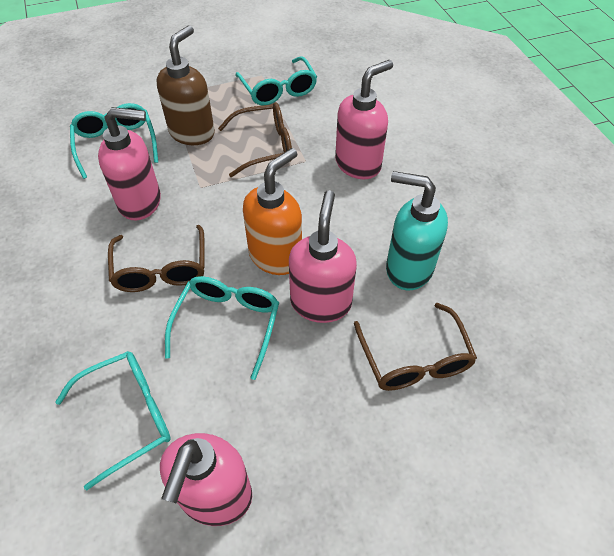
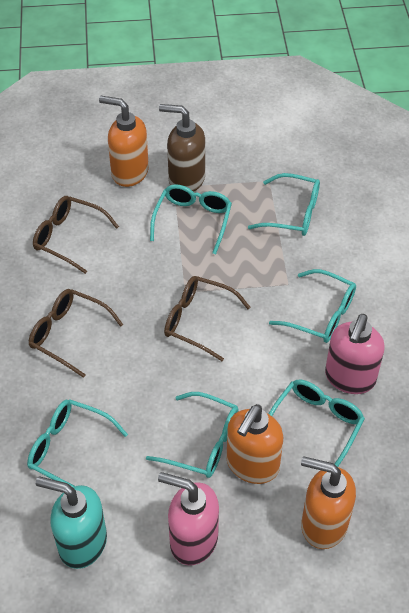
orange soap dispenser: [243,148,302,275] = 1 -> [99,96,149,187] [226,404,283,484] [301,456,356,549] = 3
pink soap dispenser: [98,107,161,221] [160,433,252,526] [289,190,357,323] [335,60,393,179] = 4 -> [158,472,219,565] [325,314,385,394] = 2
turquoise glasses: [55,351,171,490] [70,103,158,179] [165,276,279,380] [236,56,317,105] = 4 -> [27,399,128,487] [146,392,239,478] [150,184,232,254] [248,173,320,236] [269,269,356,343] [269,380,365,467] = 6

